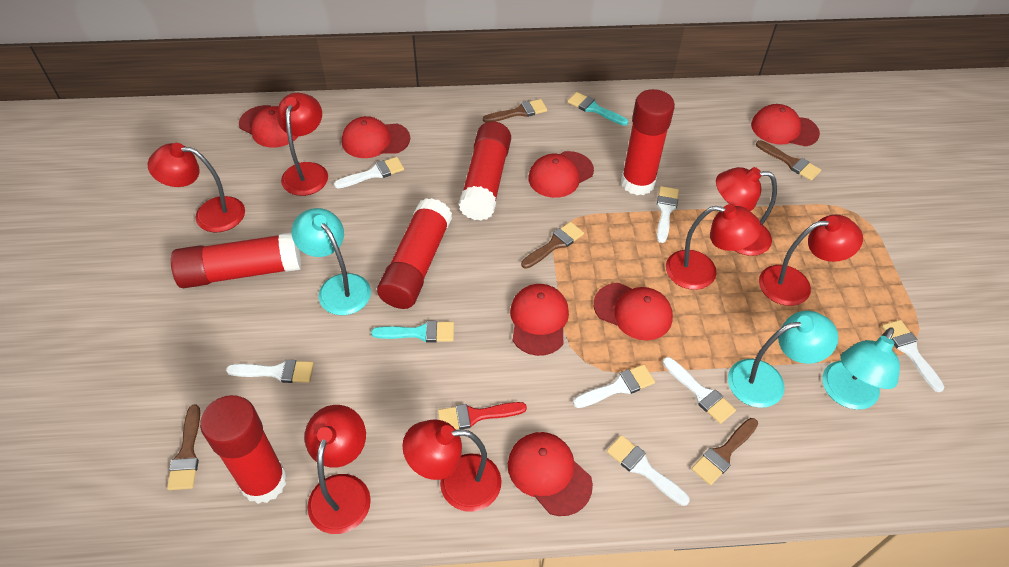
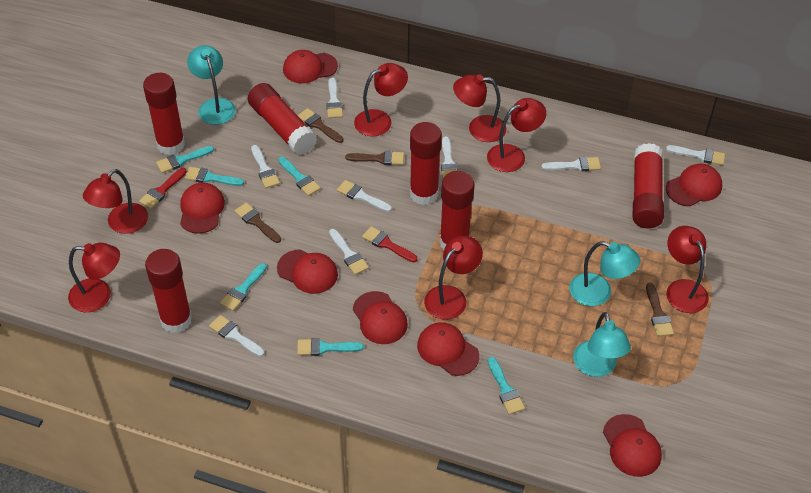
brown brush: [167,405,200,490] [483,99,547,123] [521,222,584,269] [692,418,758,485] [756,140,821,181] = 5 -> [234,202,281,243] [297,108,343,143] [345,151,404,165] [646,283,674,336] = 4
red brush: [438,402,527,430] = 1 -> [139,168,187,209] [362,226,417,262] = 2
red glue stick: [171,233,301,288] [200,395,287,504] [377,198,452,309] [459,121,511,221] [621,89,675,195] = 5 -> [143,73,185,155] [145,249,192,333] [248,83,317,155] [410,122,442,205] [439,171,474,250] [633,143,664,229] = 6
turquoise brush: [371,321,454,343] [568,92,628,126] = 2 -> [156,146,214,173] [185,167,244,186] [220,263,267,311] [278,157,321,196] [297,338,364,356] [488,357,525,415] = 6
white brush: [226,360,314,383] [334,157,404,188] [573,364,655,408] [607,435,690,506] [657,186,679,243] [663,357,736,424] [882,320,945,392] = 7 -> [209,315,265,357] [251,145,280,188] [326,77,343,118] [329,229,369,275] [337,180,392,212] [441,136,458,178] [541,157,601,171] [666,145,725,166] = 8

